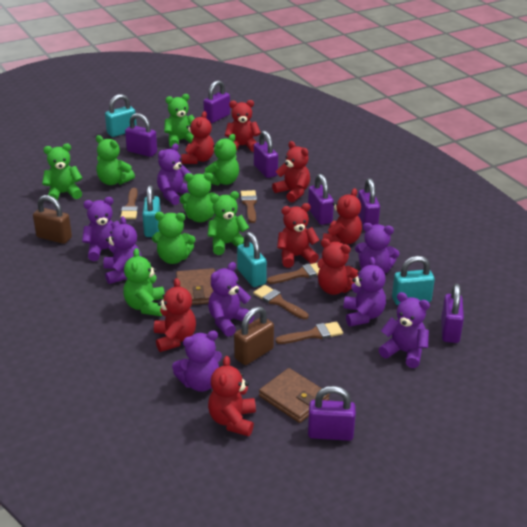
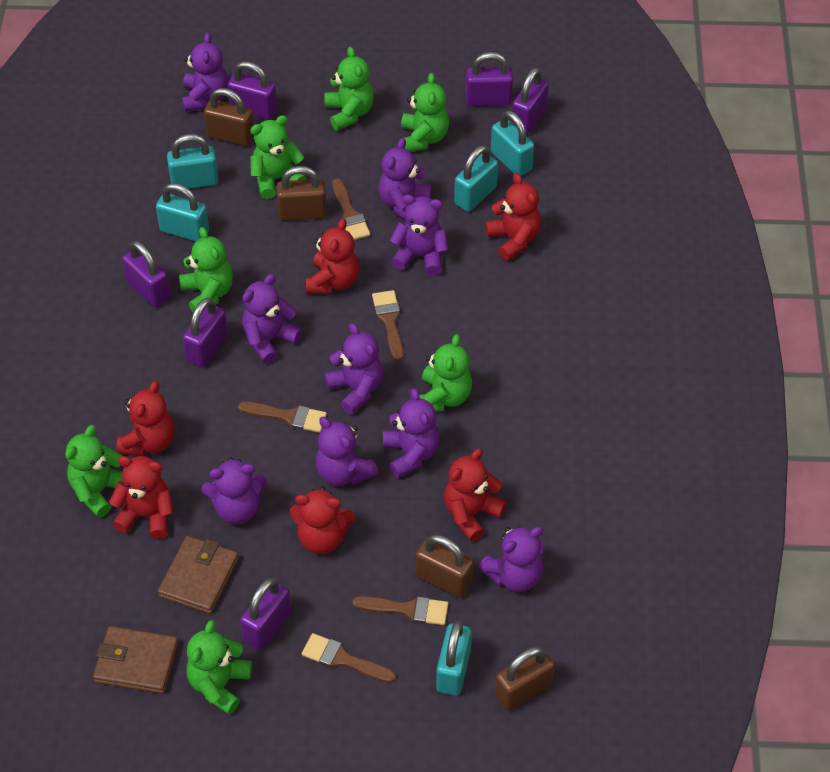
brown padlock: [33,195,72,244] [234,306,274,365] = 2 -> [204,88,254,146] [276,166,327,221] [416,534,473,598] [495,646,554,711] = 4
green teddy bear: [42,143,82,200] [96,135,135,185] [123,248,165,316] [152,212,195,264] [164,94,195,147] [179,173,219,222] [204,134,239,185] [208,191,249,255] = 8 -> [65,425,123,518] [179,227,233,312] [187,620,252,715] [250,115,307,199] [325,47,374,131] [401,73,449,152] [419,334,472,411] = 7
purple padlock: [125,113,157,157] [203,80,230,123] [254,131,278,178] [308,174,334,225] [308,386,356,441] [358,178,380,225] [441,283,464,343] = 7 -> [122,241,170,308] [183,297,228,367] [227,61,277,120] [240,578,291,650] [466,52,513,106] [511,68,549,135] = 6
purple teddy bear: [82,197,120,261] [103,216,142,284] [157,143,192,205] [172,331,222,392] [208,262,255,337] [344,257,386,327] [355,223,399,273] [378,292,430,368] = 8 -> [182,33,229,112] [201,458,267,524] [242,274,302,364] [316,417,378,486] [325,323,383,414] [378,138,431,220] [383,388,440,478] [390,195,448,276] [478,526,544,592] = 9
red teddy bear: [154,278,196,352] [182,111,214,164] [208,356,256,436] [225,100,261,152] [272,141,310,202] [277,203,320,268] [317,238,358,295] [323,188,362,244] = 8 -> [109,456,173,539] [116,381,174,456] [290,487,356,554] [306,218,359,294] [444,449,507,541] [485,173,541,261] = 6
turquoise padlock: [105,94,137,137] [142,185,161,237] [237,232,267,287] [392,256,435,305] = 4 -> [156,183,209,241] [167,134,219,189] [436,621,472,696] [454,145,498,212] [491,110,534,176] = 5

